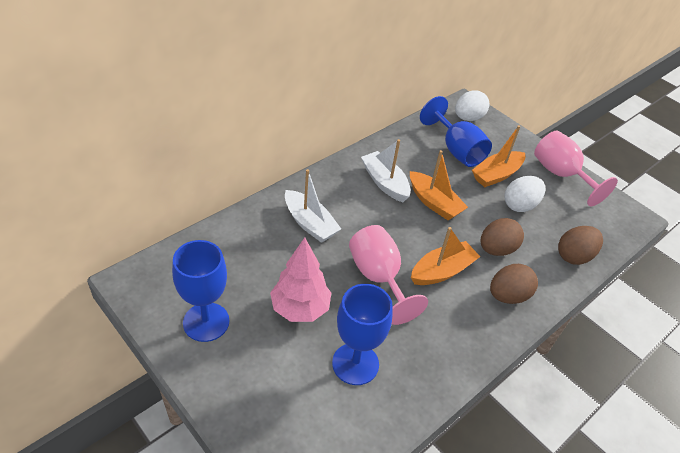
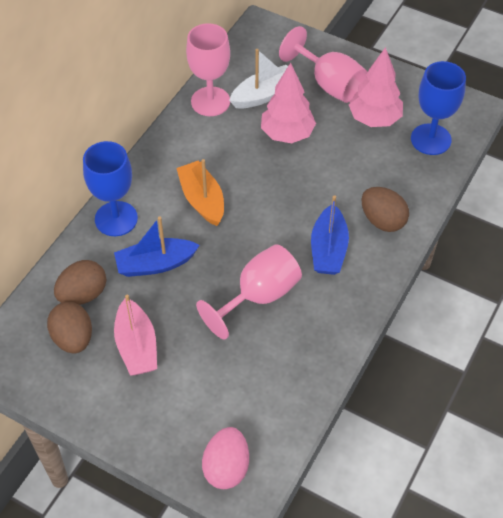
blue boat: none = 0 -> [114,217,200,277] [311,195,349,275] = 2
blue goblet: [172,240,229,342] [332,284,393,385] [420,96,492,167] = 3 -> [83,141,138,236] [411,61,466,155] = 2
orange boat: [410,150,468,221] [411,227,480,285] [472,125,525,187] = 3 -> [176,159,224,226] = 1
pink boat: none = 0 -> [114,294,157,376] = 1
pink egg: none = 0 -> [202,427,249,489] = 1
pink goblet: [349,225,428,325] [534,131,618,206] = 2 -> [186,23,230,116] [196,244,302,340] [279,26,367,103] = 3
pink tree: [270,237,331,322] = 1 -> [261,63,316,143] [349,47,403,127] = 2
white boat: [285,169,341,243] [361,139,411,202] = 2 -> [229,49,288,109] = 1
white egg: [455,90,490,121] [505,176,545,212] = 2 -> none = 0

